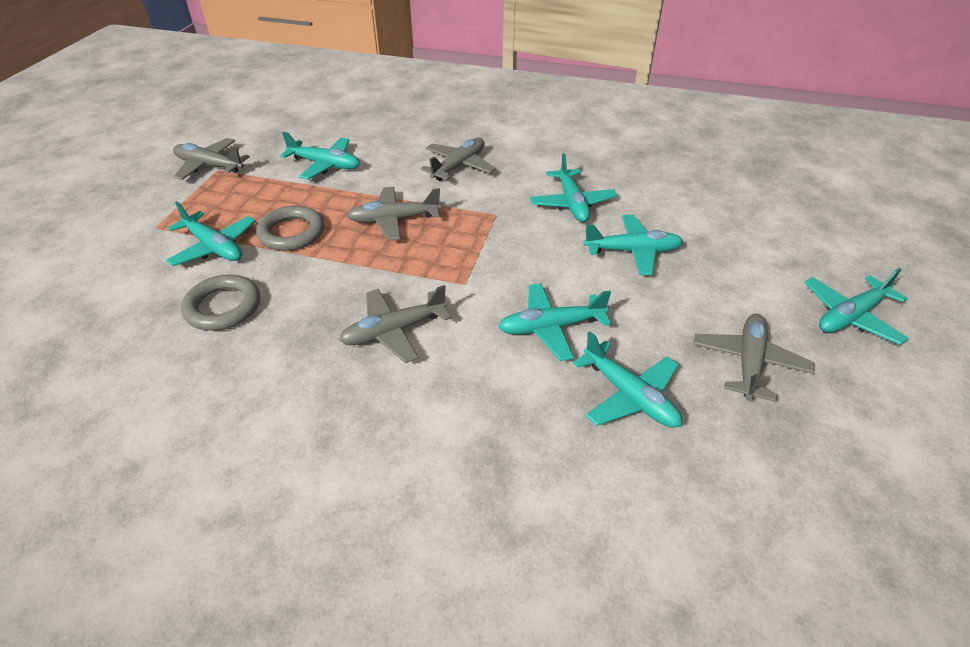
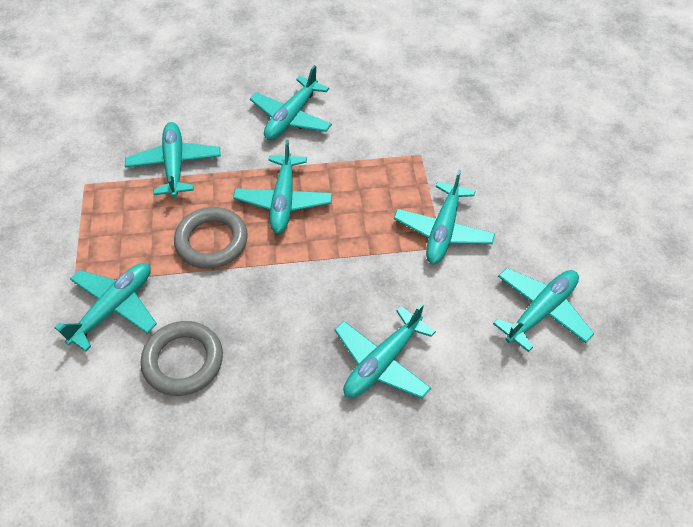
grey plane: [173,138,250,180] [339,285,451,363] [347,187,441,241] [421,138,496,181] [693,314,814,402] = 5 -> none = 0

